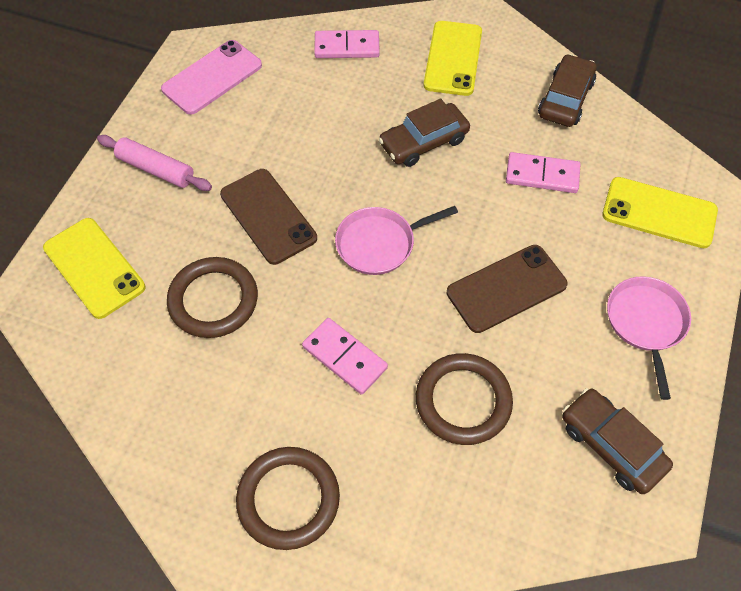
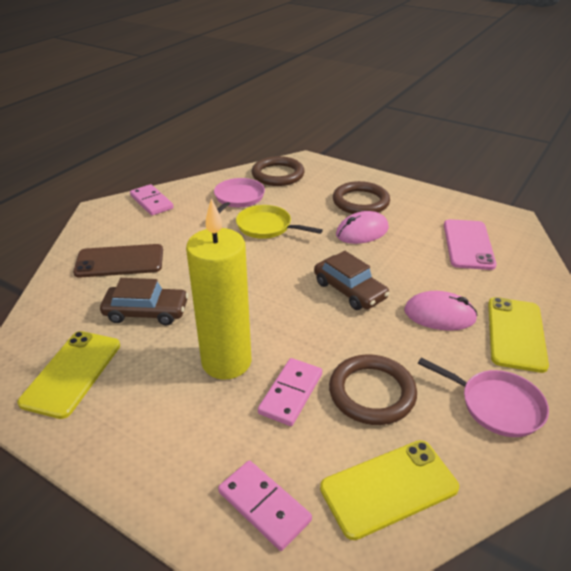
brown car: [379,99,470,167] [538,54,597,127] [562,388,673,494] = 3 -> [100,278,189,325] [314,251,390,310] = 2
brown phone: [220,169,317,265] [447,245,568,333] = 2 -> [73,244,163,278] = 1
pink mouse: none = 0 -> [336,211,389,244] [404,291,478,331] = 2
pink rolling pin: [97,135,212,191] = 1 -> none = 0
yellow candle: none = 0 -> [186,198,251,380] = 1
yellow pan: none = 0 -> [236,205,323,239] = 1

